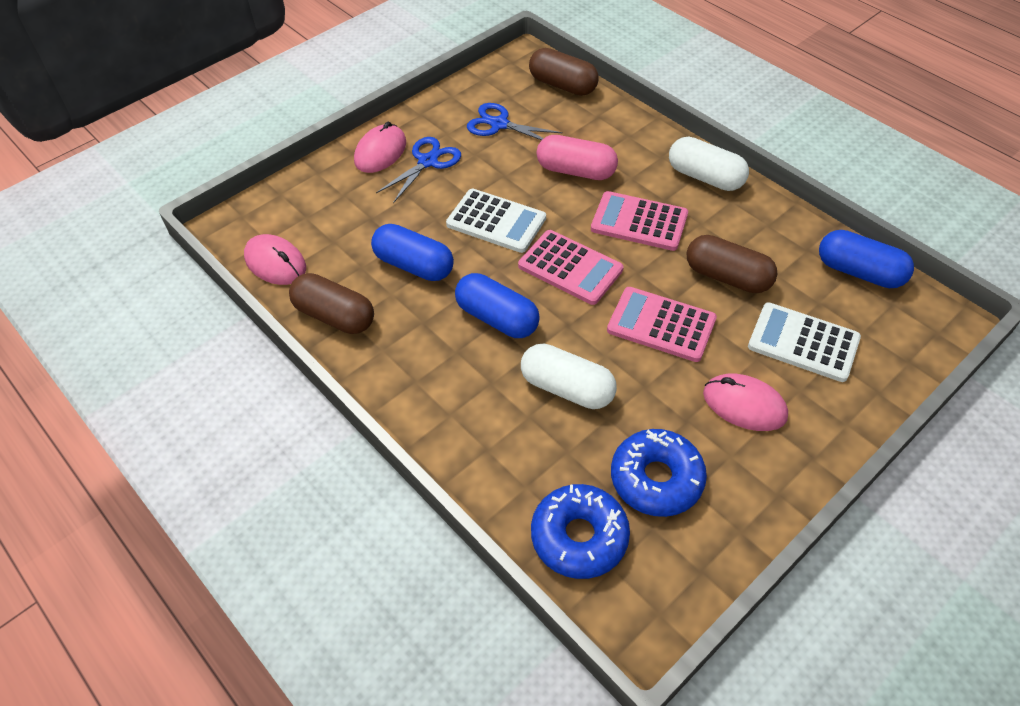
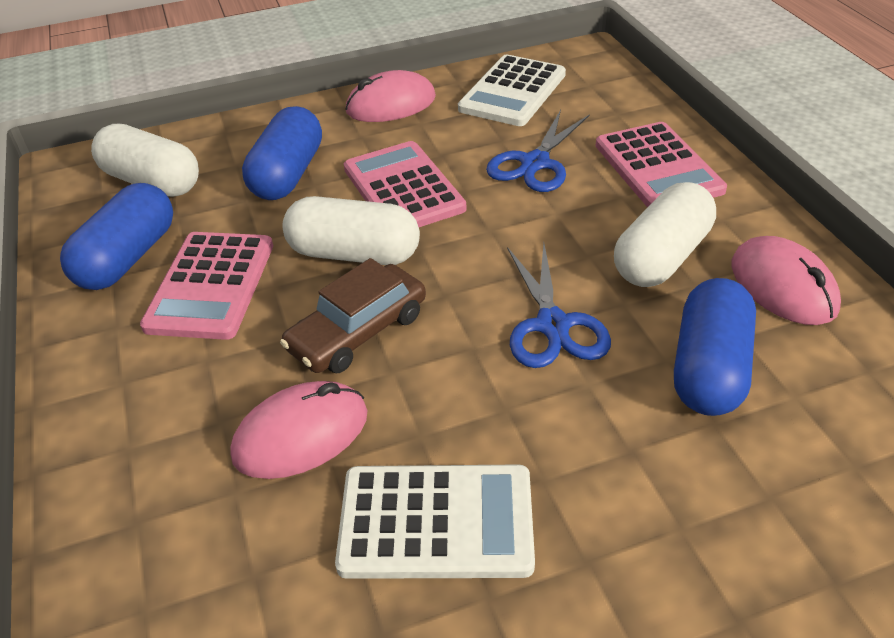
blue donut: [531,484,630,579] [611,429,707,517] = 2 -> none = 0
brown capsule: [289,273,374,334] [529,48,599,96] [687,235,777,293] = 3 -> none = 0
brown car: none = 0 -> [280,258,426,373] = 1
pink capsule: [537,135,618,180] = 1 -> none = 0
white capsule: [521,344,617,409] [669,137,749,191] = 2 -> [91,124,199,197] [282,196,420,265] [614,182,716,287] = 3

